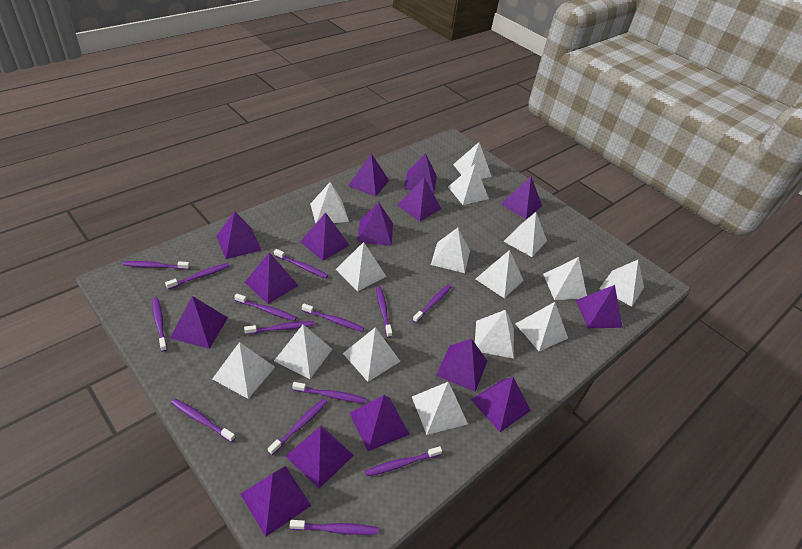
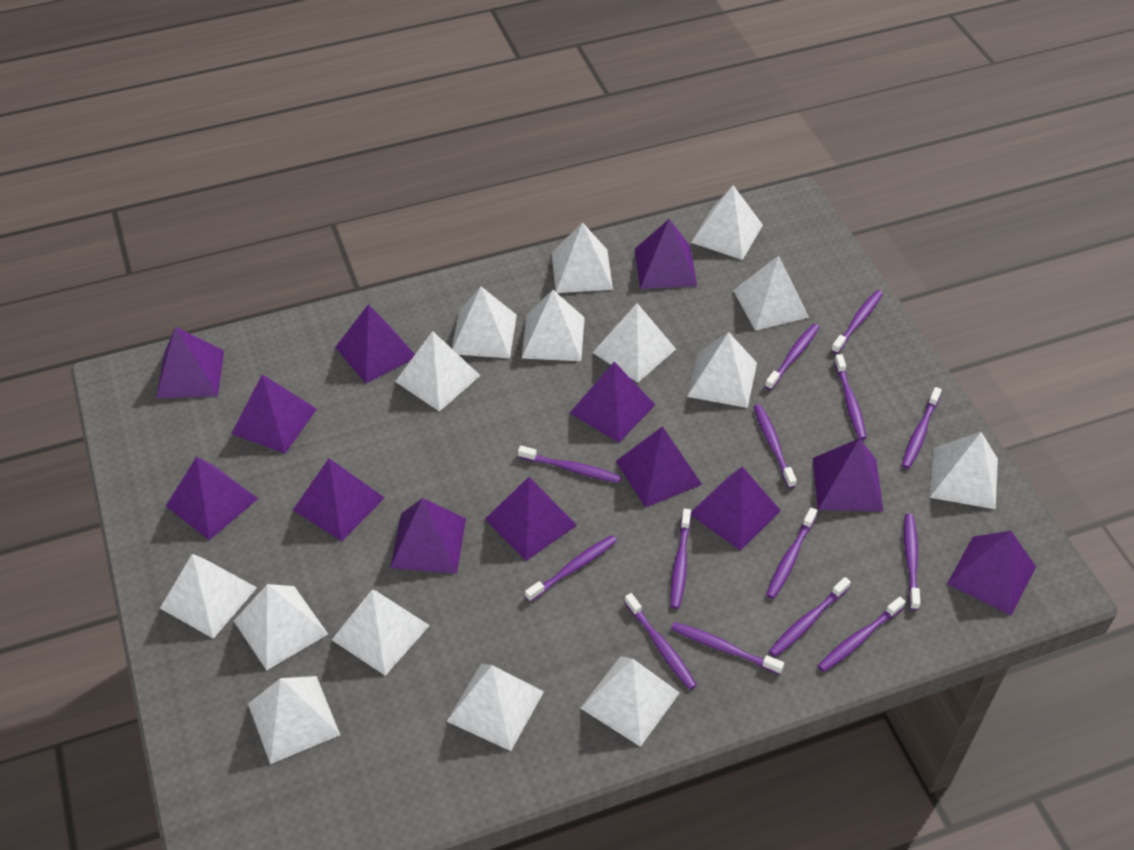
purple pyramid: [170,296,228,349] [216,211,262,259] [241,466,311,537] [245,252,299,304] [286,425,354,489] [300,212,350,261] [348,153,389,197] [350,395,410,451] [357,202,393,246] [397,177,441,221] [404,153,437,194] [436,339,487,392] [471,377,531,432] [501,177,542,219] [576,285,623,328] = 15 -> [156,326,224,399] [166,456,258,540] [231,374,317,453] [293,458,385,541] [335,304,415,384] [390,498,466,574] [485,477,577,561] [570,362,655,443] [616,426,702,508] [635,219,697,289] [691,467,781,551] [813,438,883,511] [947,531,1036,615] = 13

